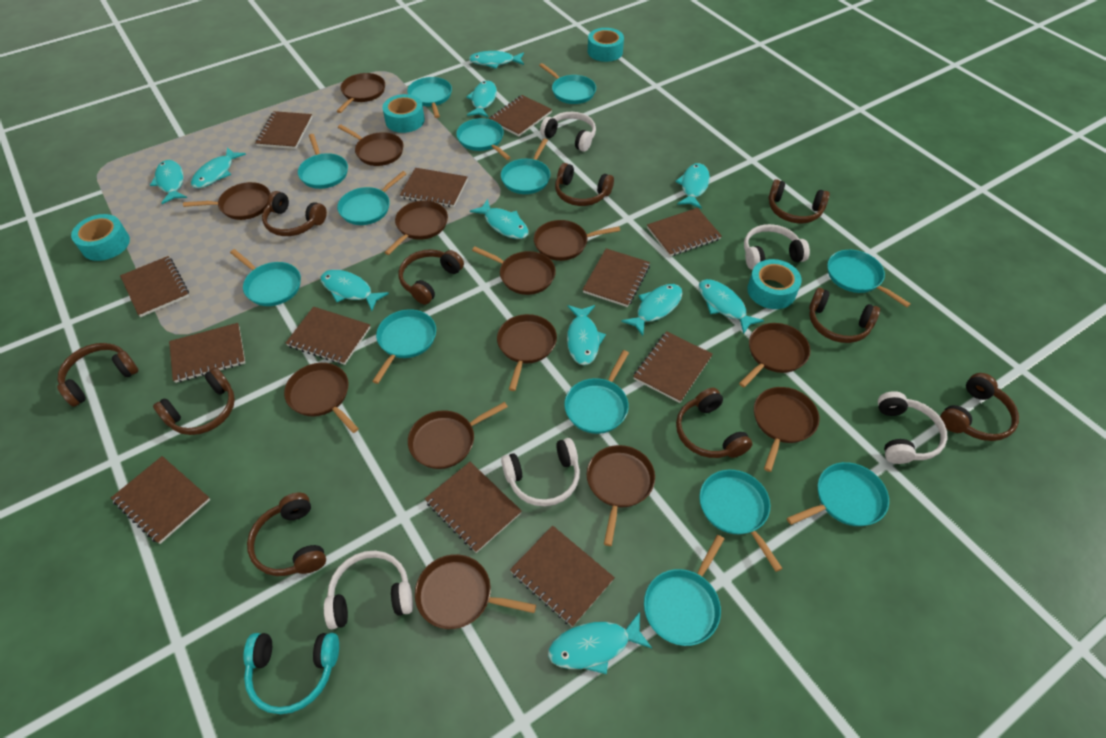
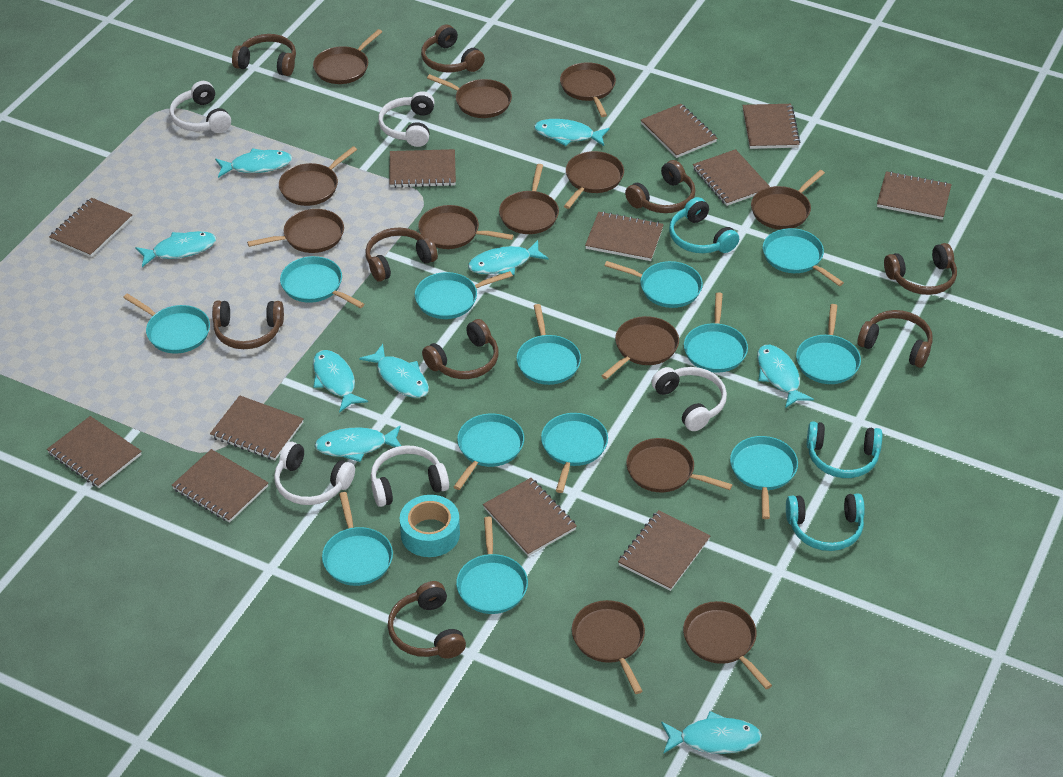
brown headphones: [57,343,139,407] [153,368,235,435] [247,493,326,576] [262,191,327,236] [398,249,464,305] [555,163,614,206] [676,388,752,458] [768,179,830,223] [809,288,880,343] [940,373,1019,441] = 10 -> [212,301,284,349] [232,34,296,76] [365,228,438,282] [388,581,466,658] [421,25,485,72] [422,319,498,379] [625,160,695,213] [857,310,933,368] [884,243,957,295] = 9
turquoise fish: [150,160,187,204] [191,147,246,188] [320,270,389,311] [466,81,497,117] [469,51,524,69] [470,199,529,239] [548,612,652,674] [567,305,606,365] [621,284,683,336] [675,163,710,209] [699,279,764,334] = 11 -> [135,231,216,267] [215,148,292,178] [313,350,368,413] [315,426,401,462] [359,344,429,398] [468,240,549,275] [534,119,610,146] [661,711,762,754] [757,345,814,408] = 9
turquoise headphones: [244,633,339,714] = 1 -> [669,197,739,253] [786,493,865,551] [807,421,882,478] = 3
turquoise tape: [71,214,130,261] [382,94,425,133] [588,28,624,62] [747,259,802,309] = 4 -> [400,495,460,557] = 1

